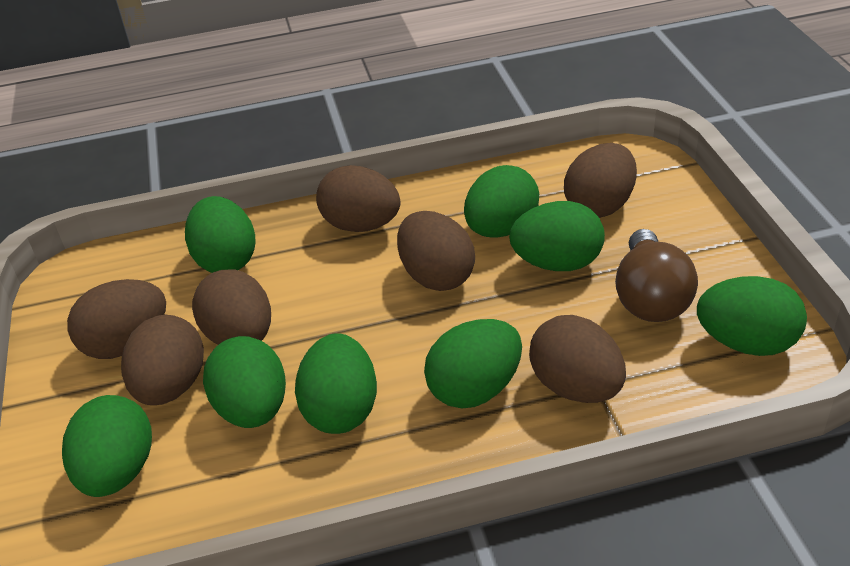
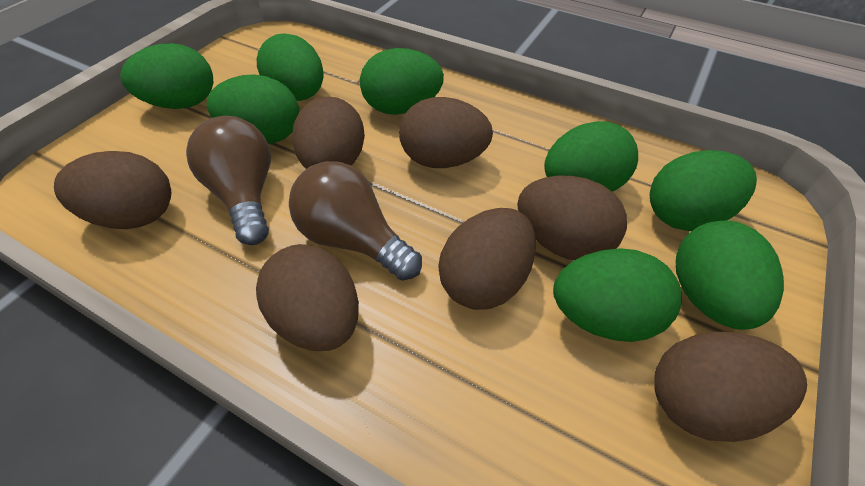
brown light bulb: [615,229,698,322] = 1 -> [186,116,271,245] [289,161,422,281] = 2

